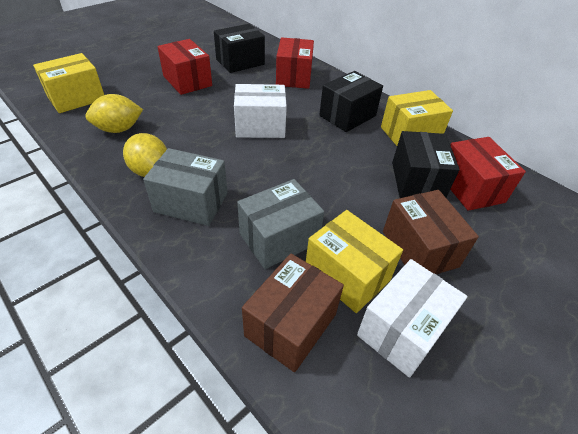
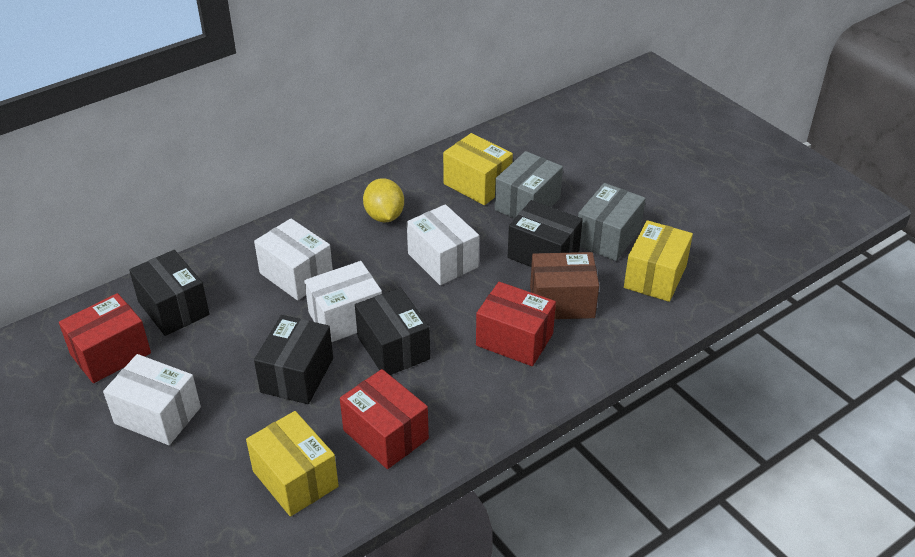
black box: [214,24,265,73] [319,71,383,132] [392,131,460,198] = 3 -> [129,250,210,336] [254,315,333,404] [355,288,430,375] [508,200,583,267] = 4
brown box: [242,253,344,372] [383,190,479,275] = 2 -> [530,252,599,319] = 1
white box: [234,84,287,138] [357,259,467,378] = 2 -> [103,354,201,445] [254,218,333,300] [304,261,382,342] [407,204,479,285] = 4
yellow lemon: [86,94,143,133] [123,133,167,177] = 2 -> [363,178,404,222] = 1

